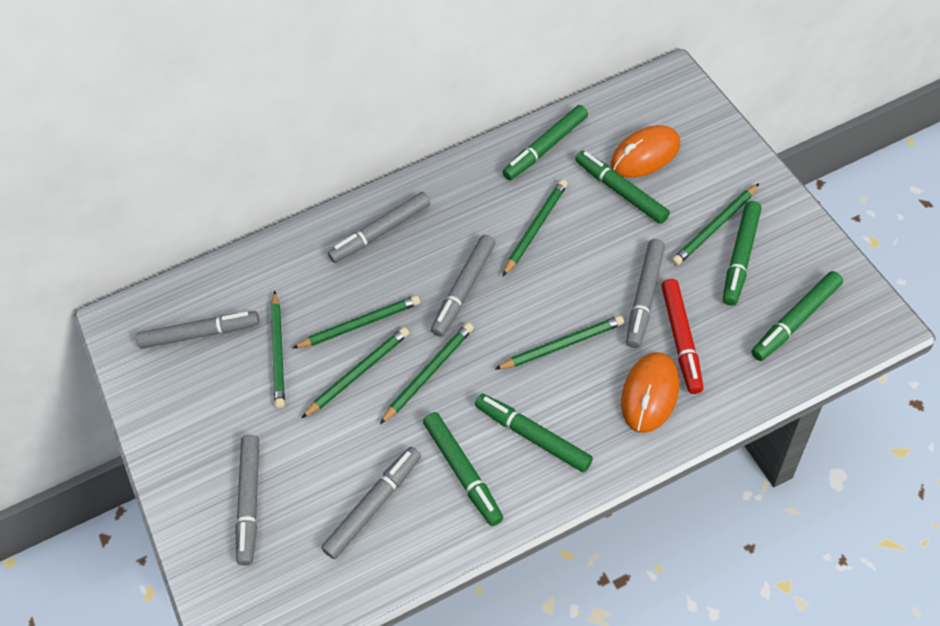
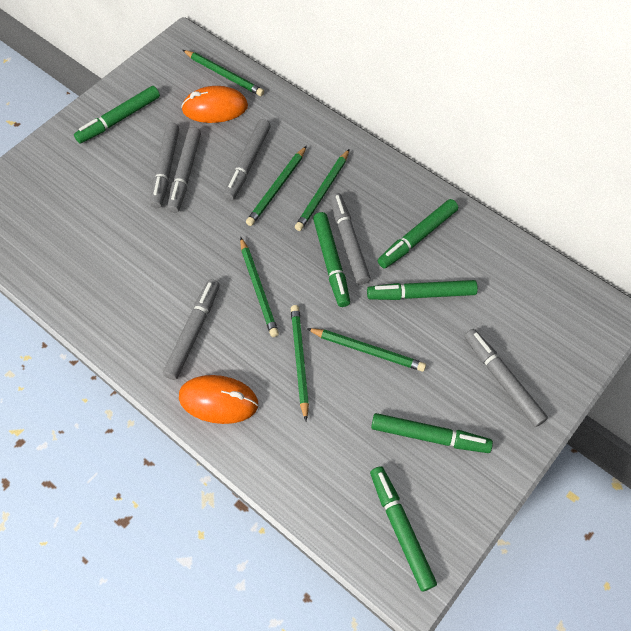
green pencil: [270,291,285,409] [293,295,420,348] [301,327,409,418] [380,323,474,424] [495,315,624,370] [503,179,568,276] [672,183,760,266] = 7 -> [183,50,264,96] [240,237,279,337] [246,146,307,226] [291,305,309,421] [295,149,350,231] [306,328,426,372] = 6
red marker: [661,279,704,394] = 1 -> none = 0

